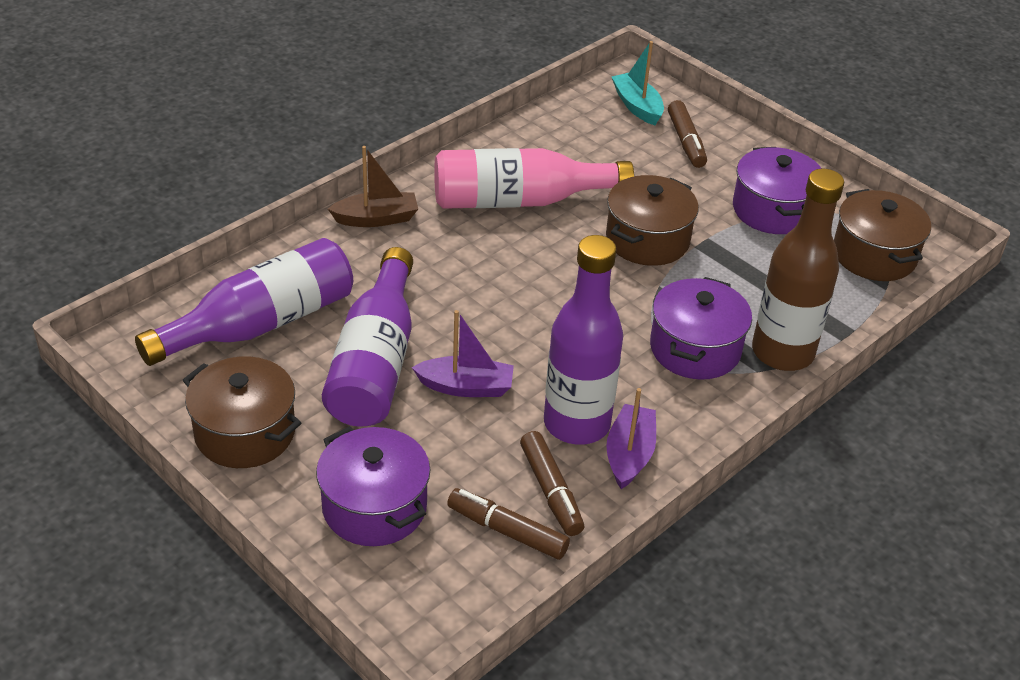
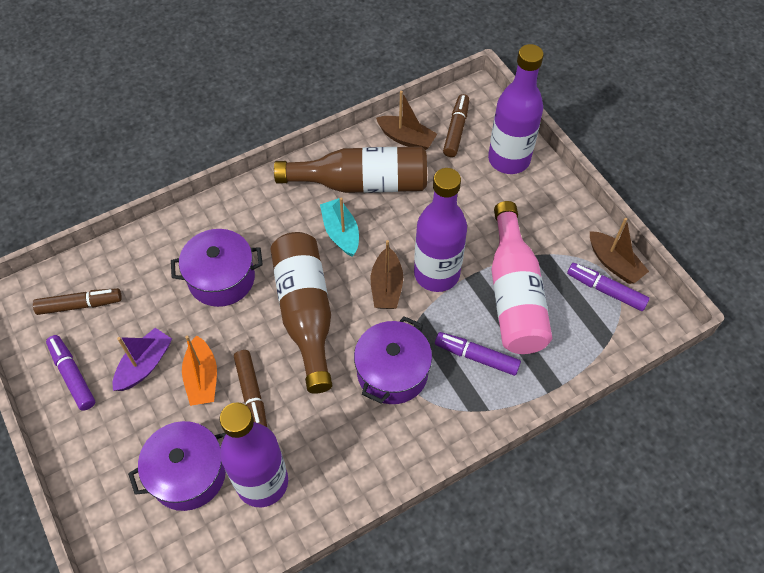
brown boat: [328,146,418,227] = 1 -> [371,240,403,309] [376,91,437,150] [590,218,649,284] = 3
brown bottle: [752,169,844,371] = 1 -> [270,232,332,394] [274,146,427,193] = 2
brown pot: [183,356,301,468] [606,175,699,266] [834,189,931,281] = 3 -> none = 0
orange boat: none = 0 -> [182,335,217,406] = 1
purple boat: [412,310,514,397] [606,388,656,489] = 2 -> [113,328,172,391] = 1
purple marker: none = 0 -> [46,335,95,411] [435,332,521,376] [567,263,650,311] = 3

